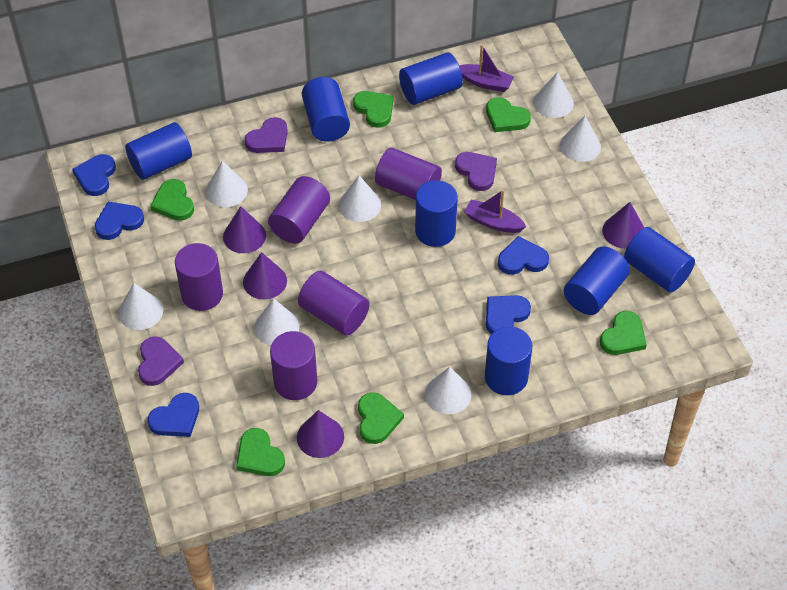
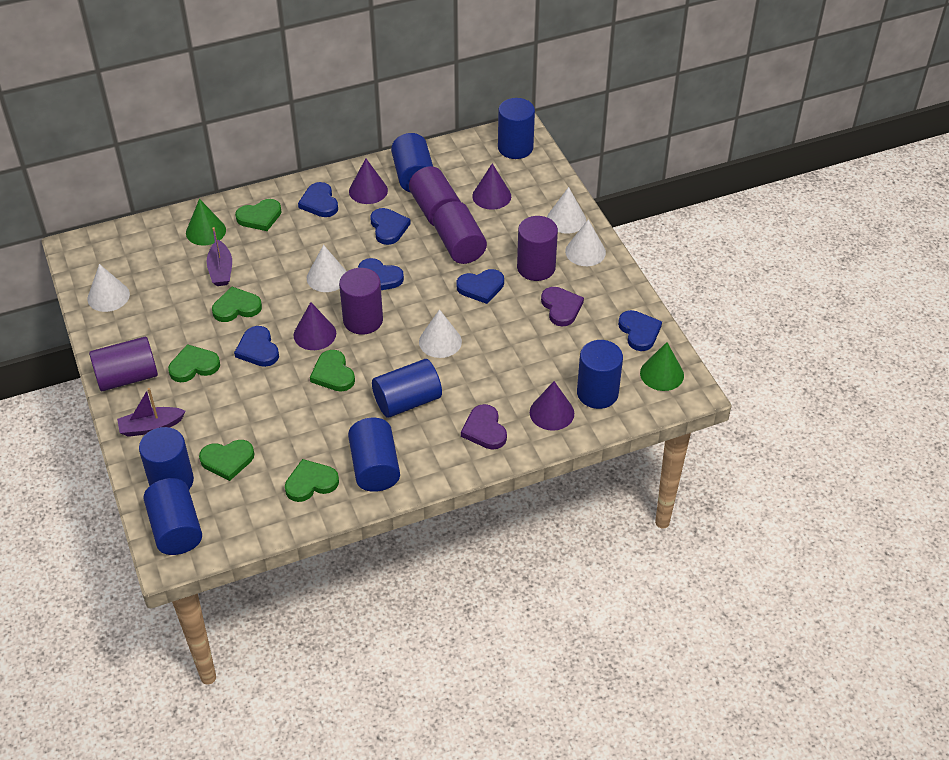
blue heart: [72,154,116,196] [95,202,144,240] [147,393,199,437] [486,295,531,334] [498,236,549,275] = 5 -> [234,326,279,367] [298,182,338,217] [358,258,404,290] [370,208,411,245] [456,269,504,304] [618,310,662,351] = 6
green cone: none = 0 -> [186,199,226,245] [640,342,684,391] = 2
purple heart: [138,336,184,386] [245,117,288,153] [455,152,497,191] = 3 -> [461,404,507,450] [541,287,584,326] = 2
white cone: [118,283,163,330] [206,161,248,207] [254,299,299,346] [339,175,381,222] [425,367,471,414] [533,72,574,118] [560,116,601,162] = 7 -> [87,264,130,312] [307,245,347,292] [419,309,462,358] [547,187,586,234] [565,219,606,266] = 5

